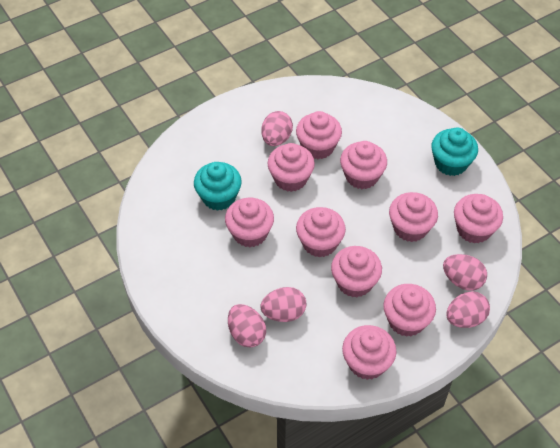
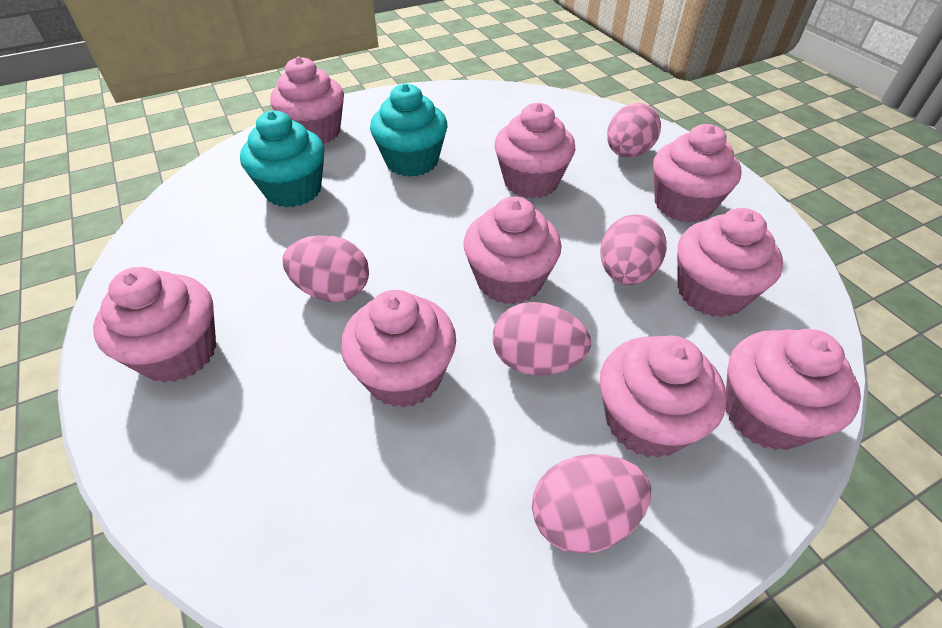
pink cupcake: [225,198,274,247] [268,143,315,192] [296,111,342,159] [296,207,346,258] [331,246,382,297] [340,141,387,189] [342,325,397,380] [383,284,436,337] [389,192,438,242] [454,194,503,243] = 10 -> [93,267,216,383] [270,57,344,144] [341,290,456,408] [463,196,562,304] [494,103,575,198] [600,336,727,458] [653,124,741,223] [677,208,783,317] [725,329,861,450] = 9

